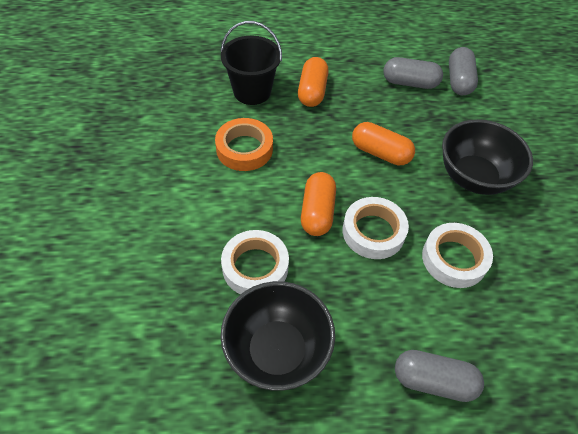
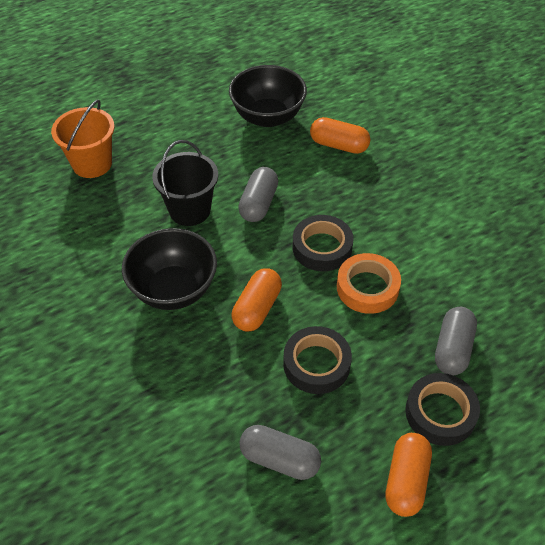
black tape: none = 0 -> [283,326,352,394] [293,215,354,271] [405,373,480,446] = 3
orange bucket: none = 0 -> [51,99,115,178] = 1
white tape: [221,230,289,294] [343,197,409,259] [422,223,493,288] = 3 -> none = 0

